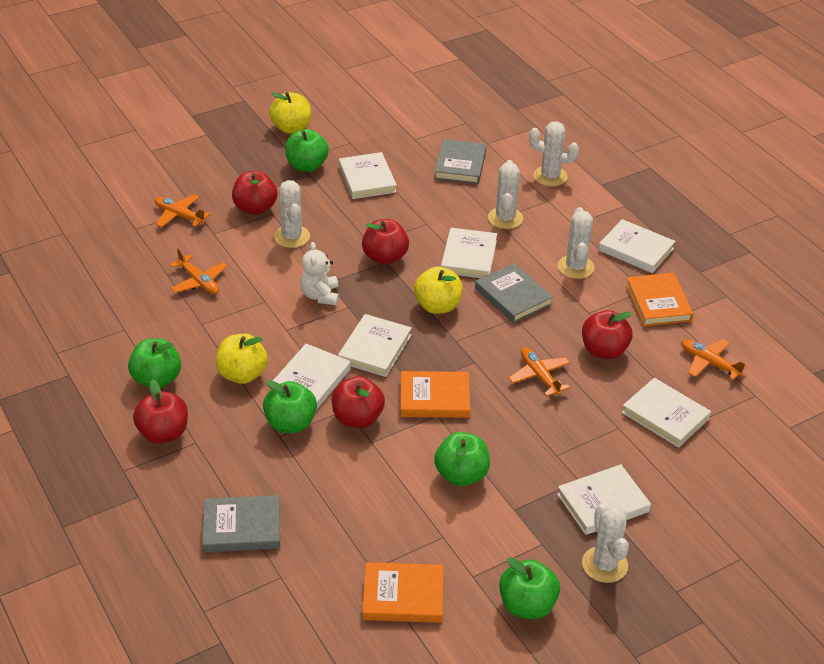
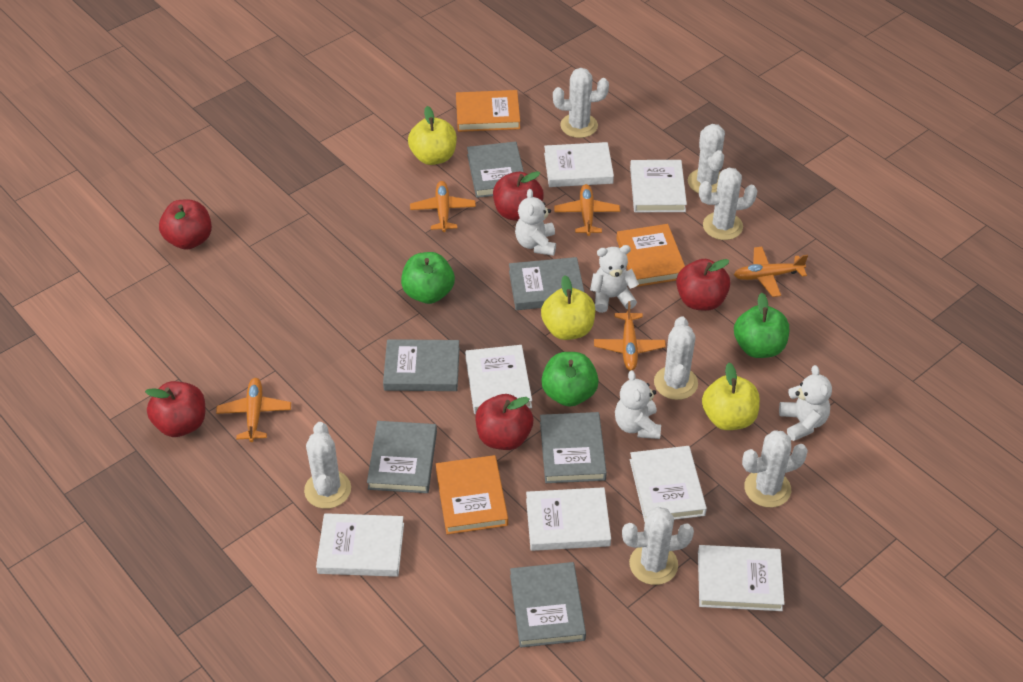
green apple: [128,338,181,388] [263,380,317,433] [285,129,329,172] [434,432,490,486] [499,557,560,619] = 5 -> [401,252,455,304] [541,352,599,407] [734,293,789,358] = 3
grey book: [202,495,280,552] [434,139,486,184] [475,263,553,323] = 3 -> [367,421,437,493] [383,339,460,391] [467,142,524,198] [509,257,584,310] [510,562,586,648] [540,412,607,483] = 6
orange plane: [155,194,210,227] [170,248,227,294] [509,347,570,397] [681,339,747,380] = 4 -> [216,378,291,442] [410,181,476,232] [554,184,620,236] [594,301,666,371] [734,247,808,297] = 5
white cactus: [274,180,310,248] [488,160,523,229] [529,122,579,186] [558,207,595,279] [582,504,629,583] = 5 -> [304,422,351,509] [553,68,609,138] [622,507,694,585] [654,316,698,400] [688,124,725,193] [699,168,757,240] [742,430,808,508] = 7
white teddy bear: [300,242,339,305] = 1 -> [515,189,556,256] [590,245,639,313] [615,370,661,439] [779,365,832,441] = 4

